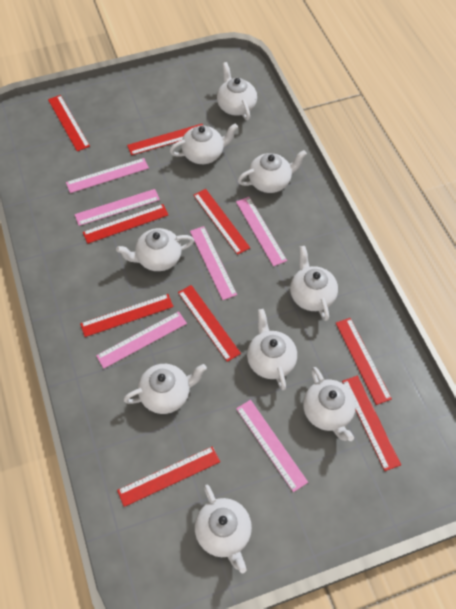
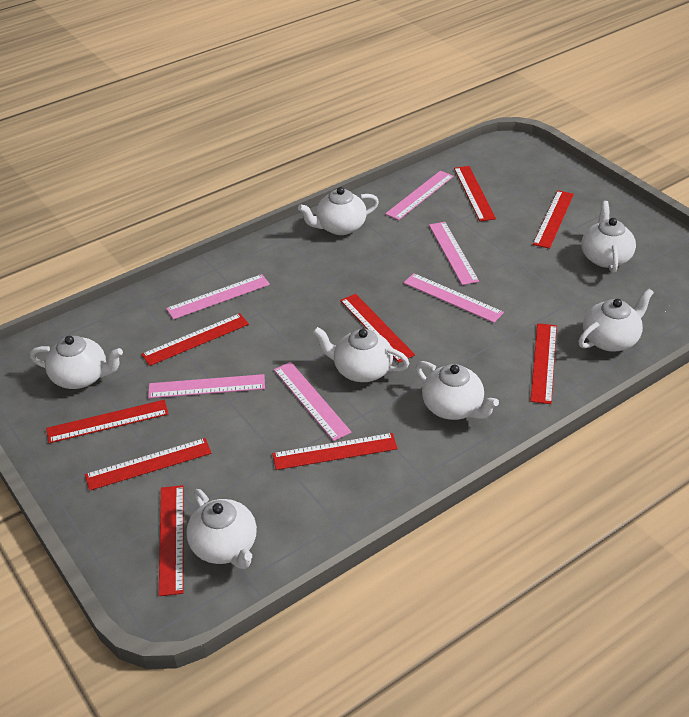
white teapot: [116,228,194,271] [123,364,207,414] [170,123,238,164] [195,485,252,573] [217,62,257,120] [238,150,307,193] [247,309,297,390] [290,246,338,321] [303,367,356,441] = 9 -> [30,336,123,389] [186,489,257,569] [298,187,379,235] [313,327,409,382] [416,361,499,420] [578,288,654,351] [581,201,636,273] = 7

